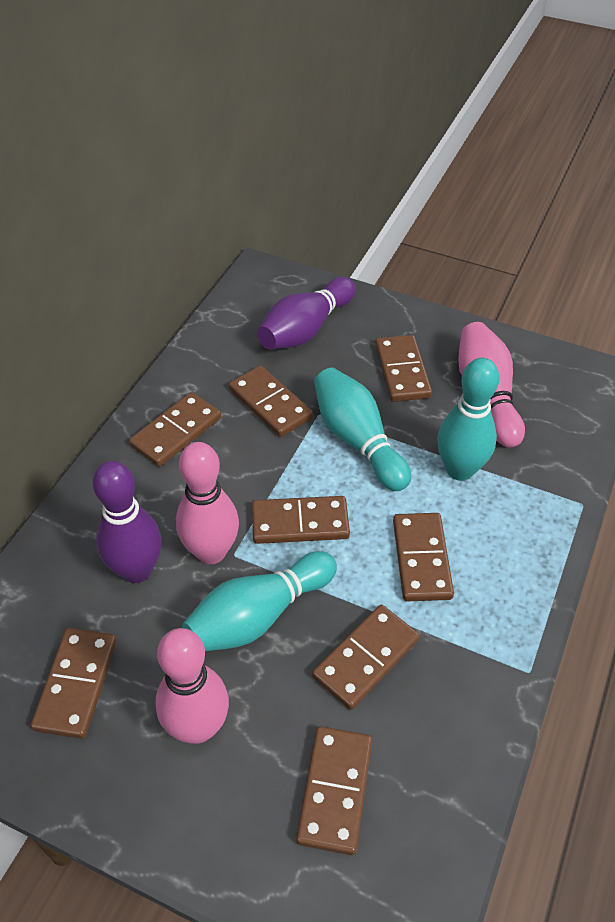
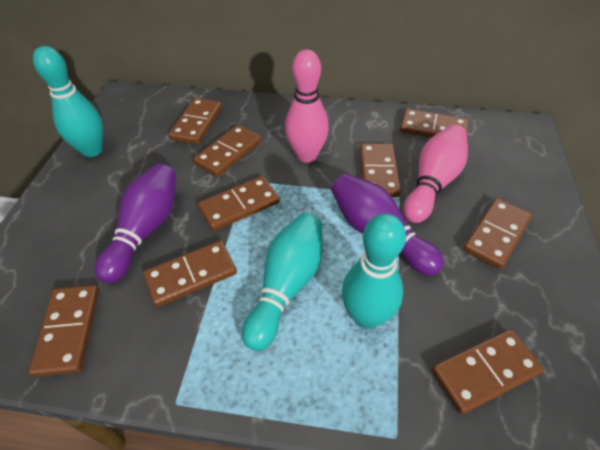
brown domino: [31,628,117,739] [129,392,221,467] [229,365,313,437] [252,496,350,544] [296,726,372,855] [312,605,420,710] [375,335,432,402] [393,513,454,601] = 8 -> [28,285,99,377] [143,241,237,307] [169,98,222,144] [193,125,262,177] [198,176,280,231] [359,144,401,197] [400,109,469,138] [432,329,544,414] [463,198,532,269] = 9
pink bowling pin: [156,628,229,744] [176,442,239,564] [458,322,525,448] = 3 -> [285,50,329,163] [403,125,468,223] = 2

